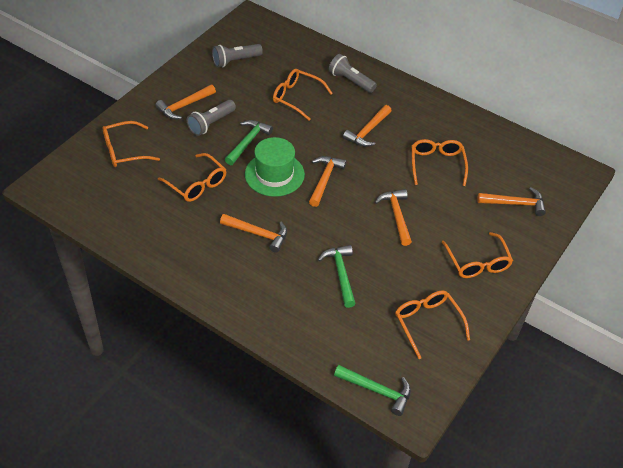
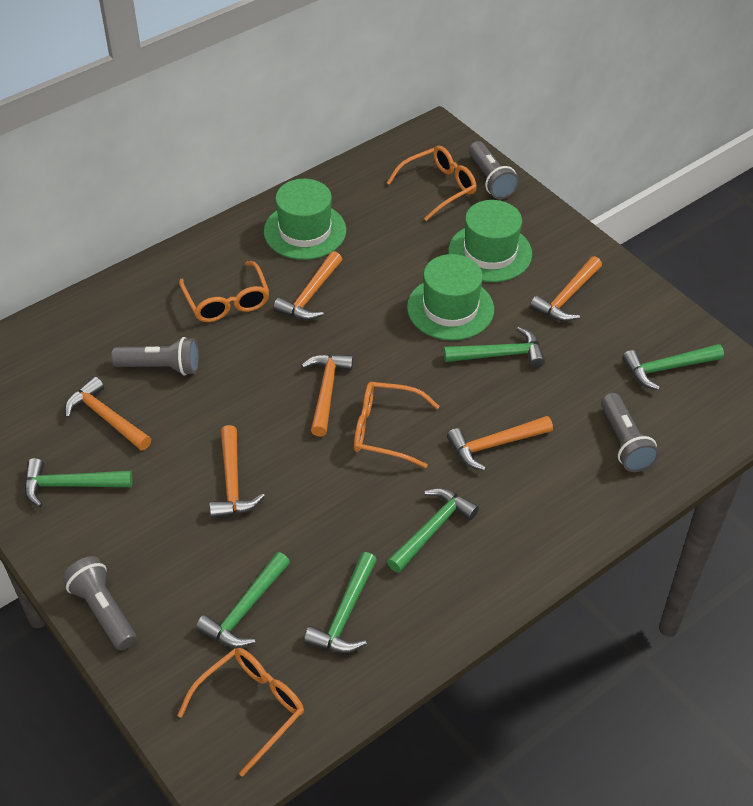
green hammer: [225,120,273,165] [318,245,356,308] [334,365,411,416] = 3 -> [24,458,133,507] [196,552,290,648] [304,552,377,653] [387,488,479,573] [444,327,545,368] [622,344,724,390] = 6
green hat: [245,137,305,197] = 1 -> [264,179,346,260] [407,254,494,340] [448,200,532,282] = 3
grey flashlight: [187,100,236,136] [212,44,263,67] [328,54,377,93] = 3 -> [62,556,136,650] [111,337,199,376] [469,141,519,199] [601,393,659,472] = 4
orange glasses: [103,121,160,167] [158,153,227,202] [273,69,333,121] [395,291,470,359] [412,139,468,186] [442,232,513,278] = 6 -> [177,648,304,777] [179,261,269,322] [354,382,439,468] [387,146,477,221] = 4

